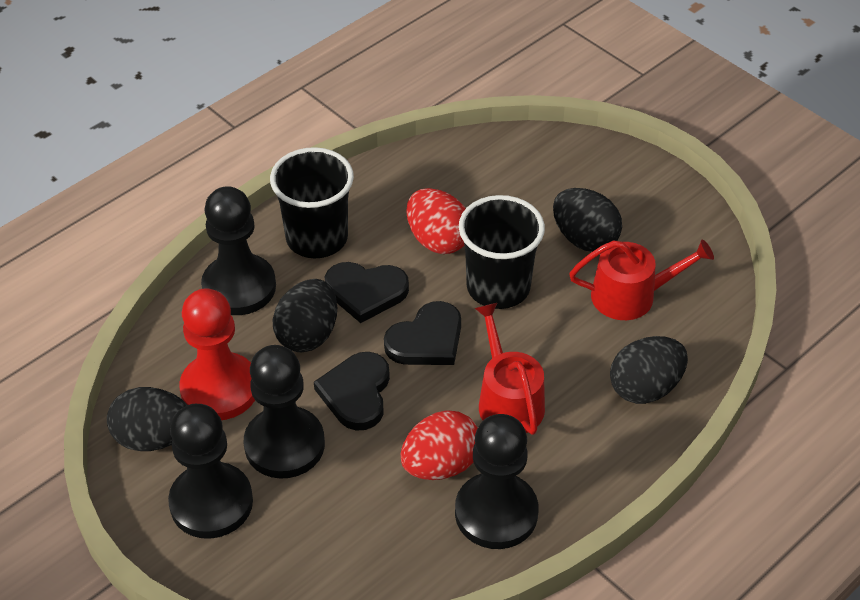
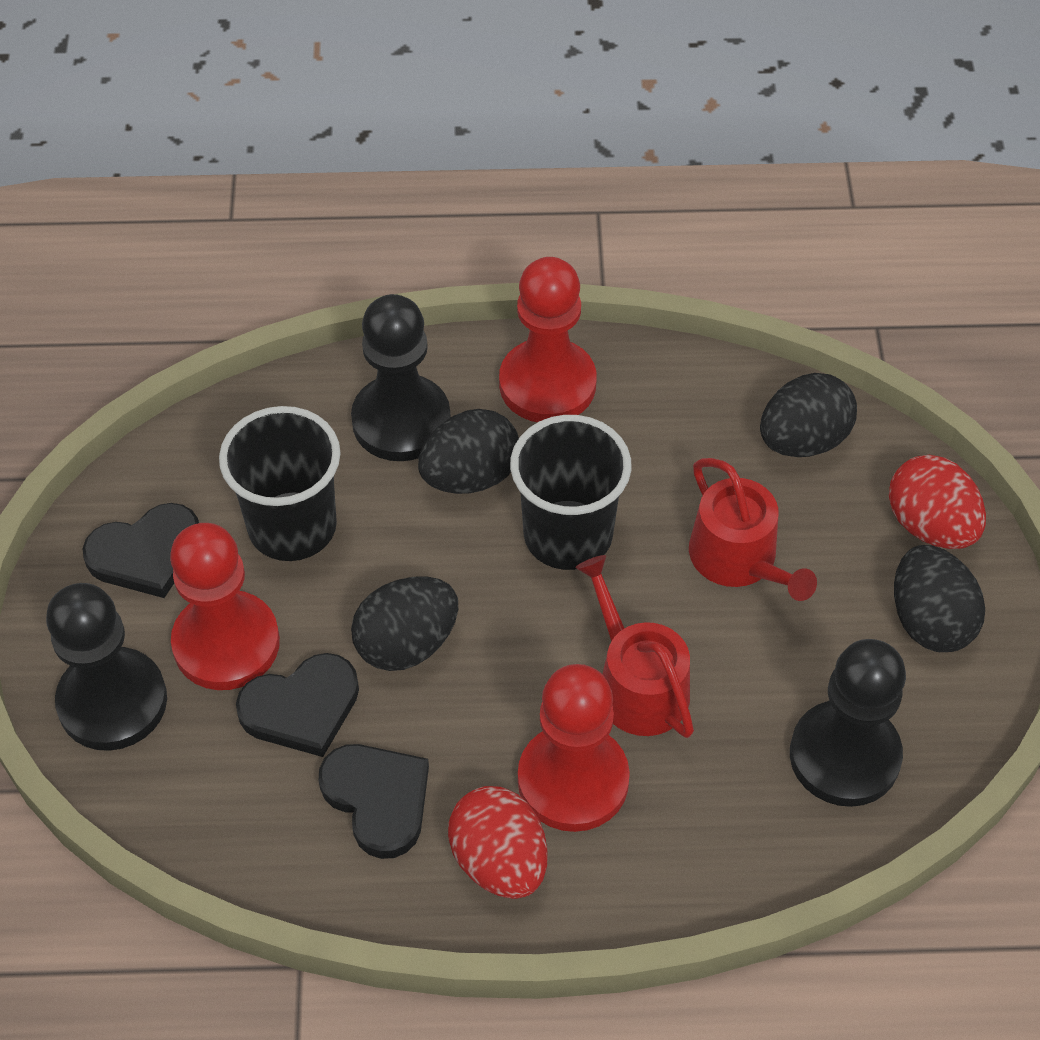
black pawn: [168,404,253,539] [201,186,276,315] [244,345,325,479] [455,414,538,549] = 4 -> [46,583,167,751] [351,294,451,461] [790,639,906,807] = 3
red pawn: [179,288,255,420] = 1 -> [170,523,280,690] [499,257,597,422] [518,664,630,832] = 3

